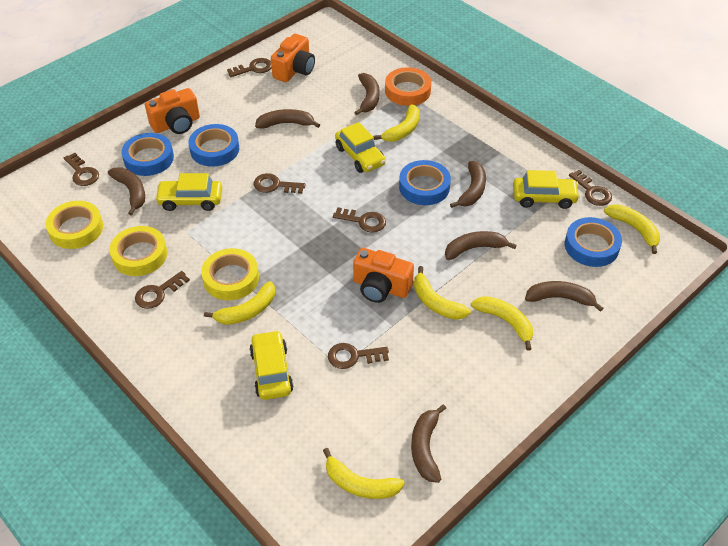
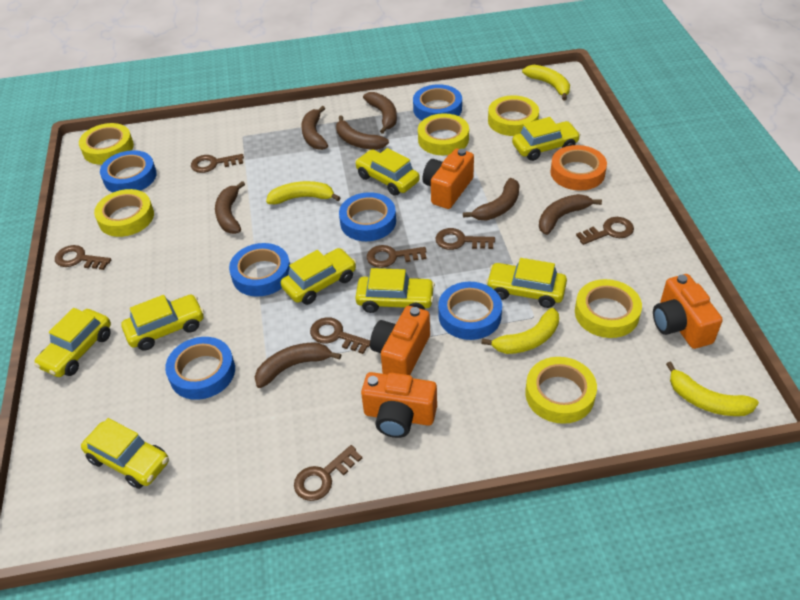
blue tape: [121,133,174,176] [189,124,239,167] [399,160,451,205] [565,217,622,267] = 4 -> [100,150,157,193] [165,337,235,400] [229,243,290,297] [339,192,396,241] [413,84,462,120] [438,282,502,340] = 6
orange camera: [145,88,200,134] [271,34,315,82] [353,248,414,303] = 3 -> [361,372,437,438] [370,306,430,375] [423,149,474,209] [653,274,723,349] = 4
yellow banana: [204,281,275,325] [323,448,405,499] [374,104,420,142] [414,266,471,320] [471,296,533,351] [604,204,660,254] = 6 -> [266,181,340,204] [481,308,559,354] [522,65,570,101] [666,361,759,416] = 4
yellow car: [155,173,222,211] [249,330,294,400] [335,122,386,173] [513,170,580,209] = 4 -> [34,308,111,377] [81,418,169,489] [122,295,204,351] [281,248,356,305] [355,148,420,196] [355,268,435,313] [486,258,567,308] [512,117,581,161] = 8
yellow tape: [45,201,103,249] [109,226,167,276] [201,248,259,300] = 3 -> [79,123,134,165] [94,189,154,237] [418,113,469,155] [488,95,539,136] [525,357,597,424] [575,279,642,338] = 6

